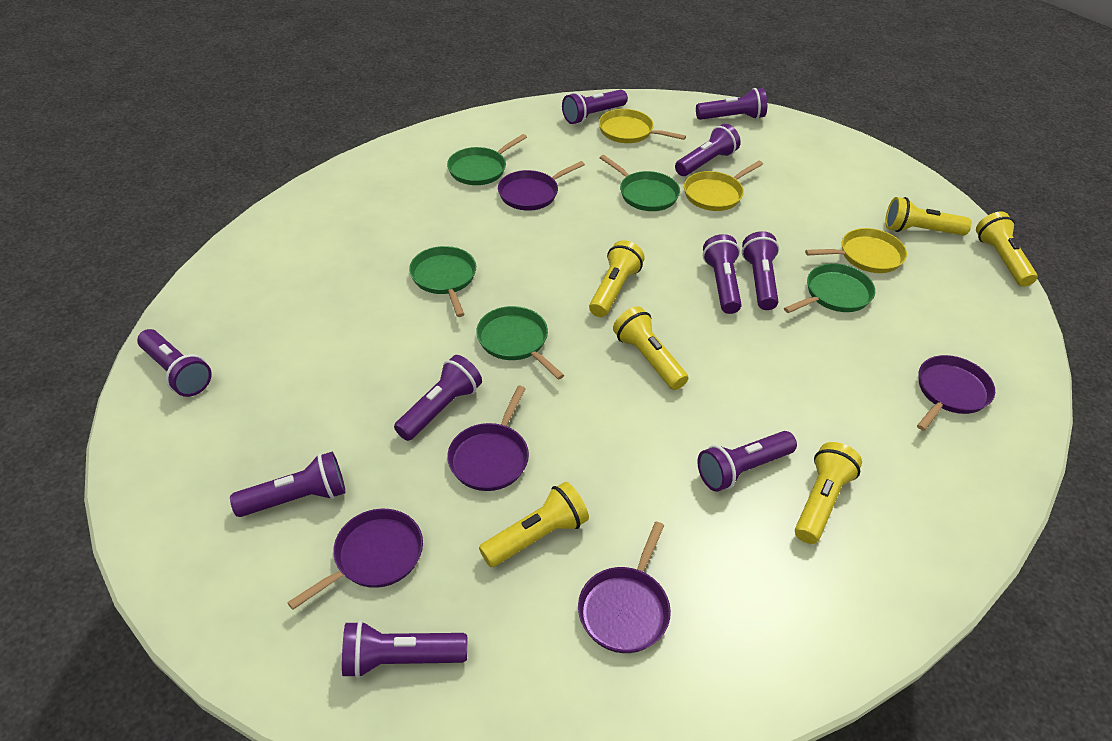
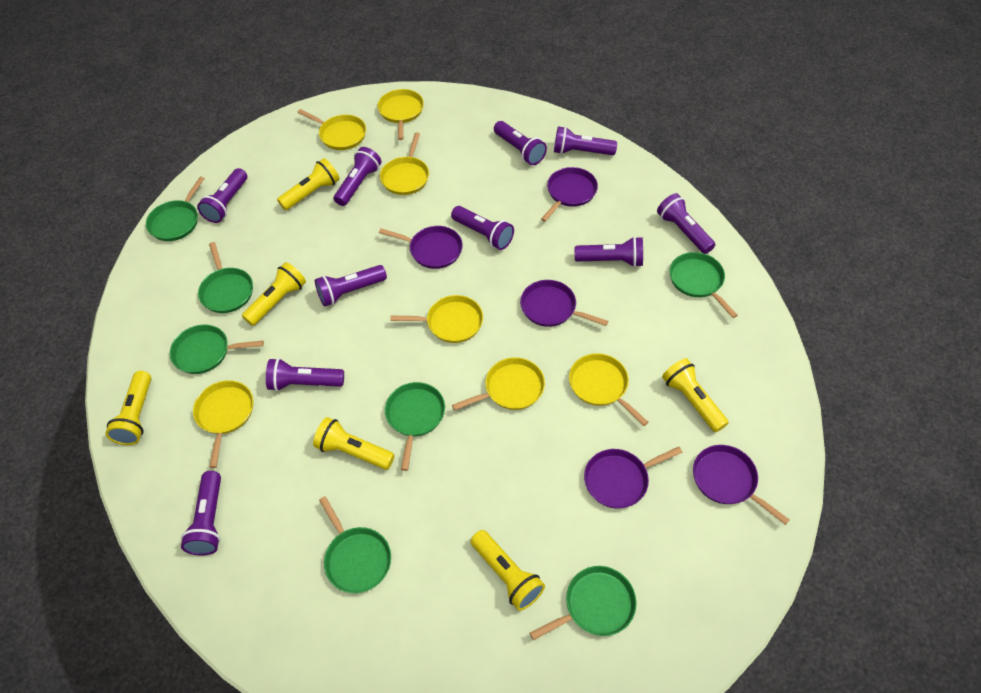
green pan: [409,246,476,317] [447,134,527,185] [476,306,564,380] [600,155,680,211] [784,263,875,313] = 5 -> [146,176,205,241] [170,325,264,374] [198,242,253,313] [319,496,391,593] [385,382,445,471] [530,566,636,640] [669,252,738,318] = 7
yellow pan: [599,109,686,143] [684,161,763,211] [805,228,907,273] = 3 -> [193,380,253,468] [297,109,366,150] [378,89,424,140] [380,132,429,195] [390,295,483,343] [452,357,545,410] [569,353,649,426] = 7

